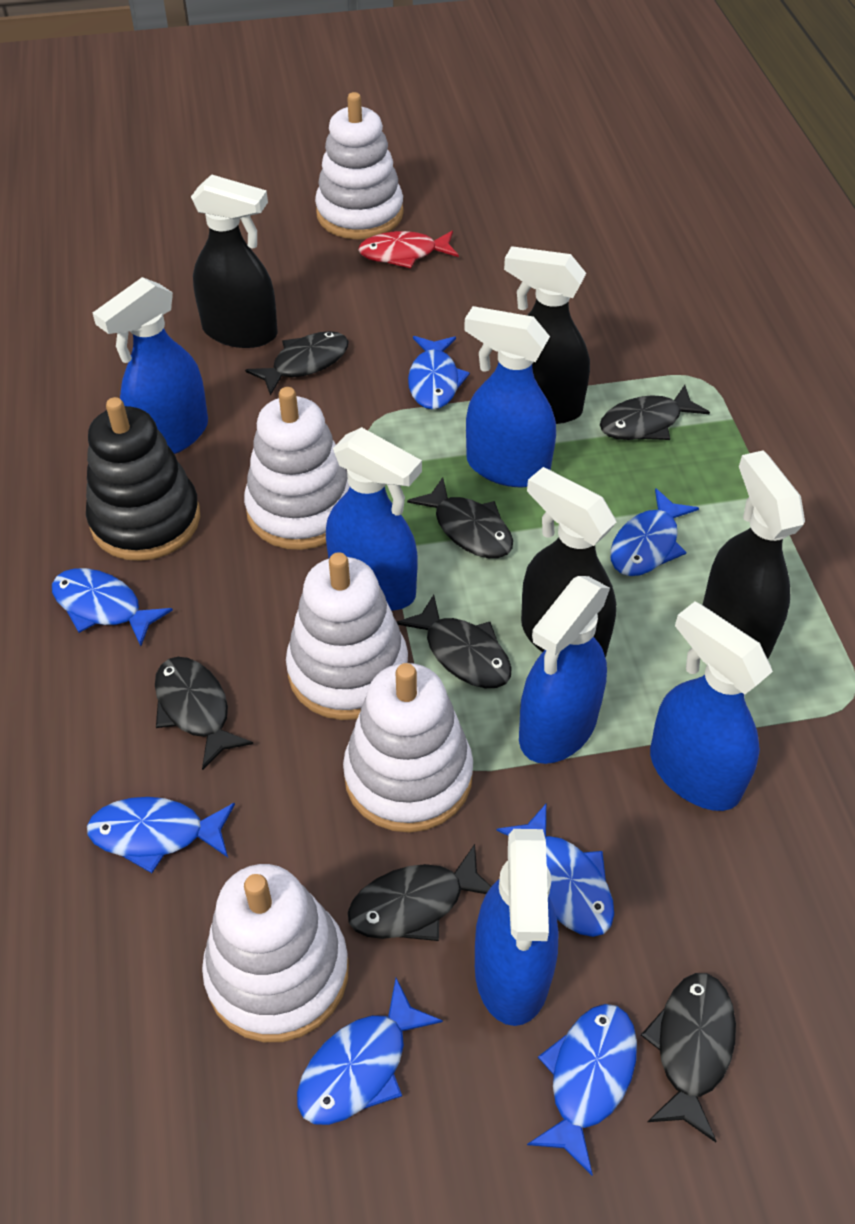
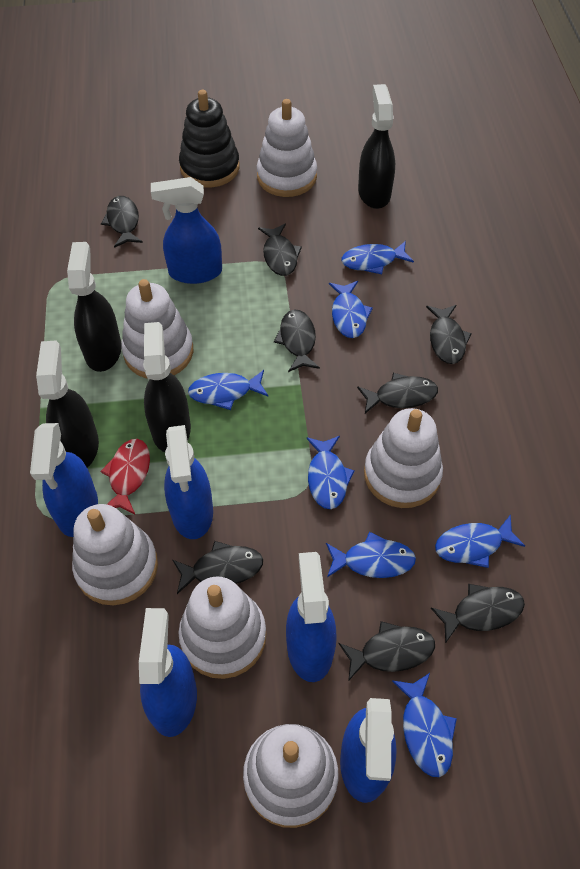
black fish: [155,657,253,770] [245,331,349,396] [348,844,491,941] [397,595,512,688] [407,477,513,558] [600,385,710,440] [641,973,736,1142] = 7 -> [101,196,143,248] [172,541,263,594] [258,223,302,276] [274,309,320,372] [338,621,435,681] [357,373,438,414] [426,305,472,364] [431,584,525,644] = 8
white stacking toy: [202,864,349,1042] [244,387,350,550] [286,552,408,720] [315,92,404,239] [343,663,473,833] = 5 -> [72,504,158,605] [121,279,193,379] [178,576,266,679] [243,724,338,828] [257,99,317,197] [364,408,443,508] = 6

